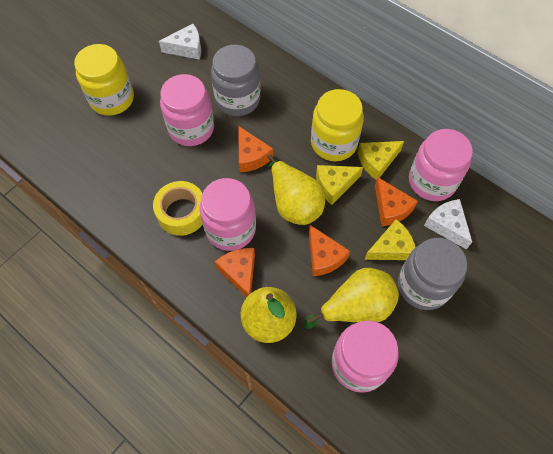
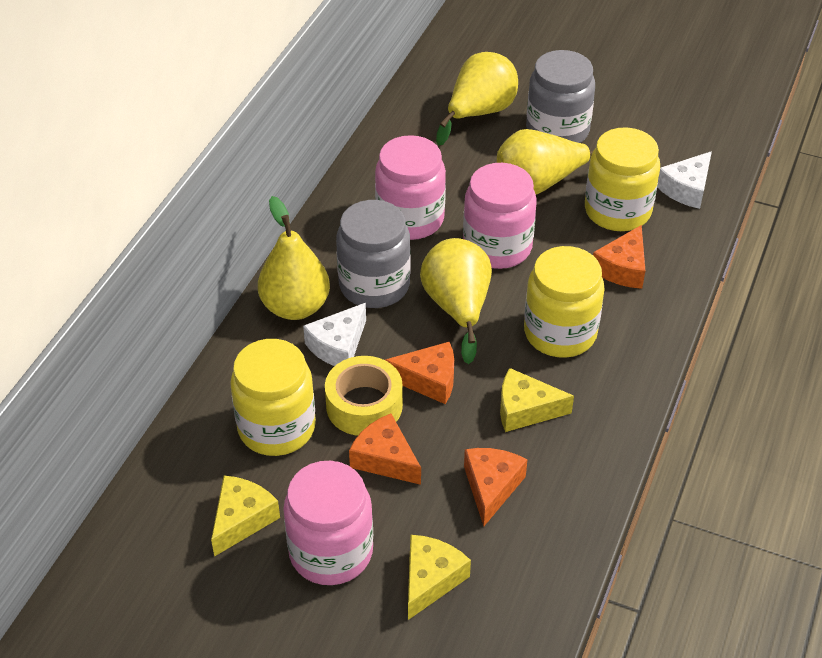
pink jar: [160,74,214,146] [200,178,256,251] [332,320,398,393] [409,129,473,201] = 4 -> [283,461,373,585] [375,135,446,240] [463,163,537,269] = 3
yellow jar: [74,44,134,116] [311,89,364,161] = 2 -> [230,339,316,456] [524,246,605,358] [585,127,660,231] = 3
yellow pear: [241,287,297,343] [268,154,325,225] [304,268,399,329] = 3 -> [258,196,330,320] [420,238,492,364] [436,52,518,146] [497,129,593,195] = 4

